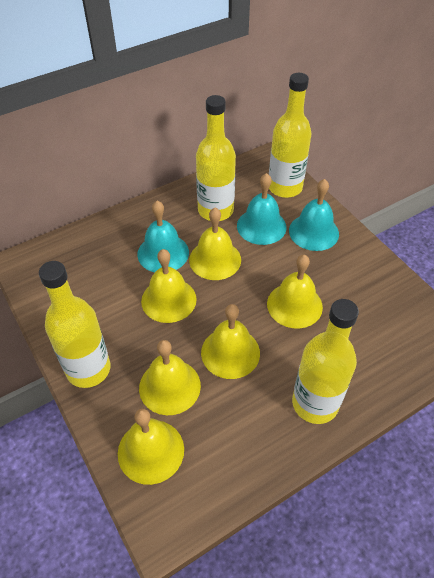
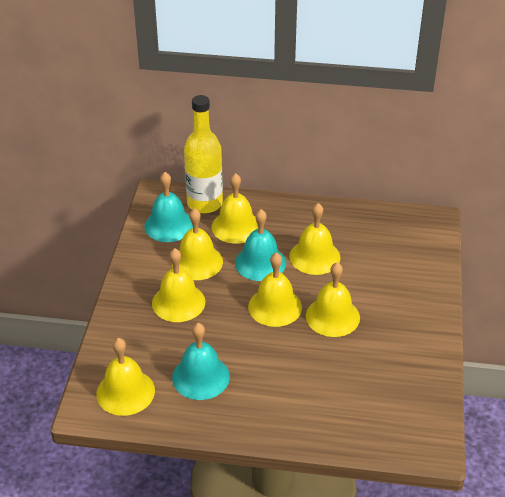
yellow bell: [118,409,184,485] [139,340,201,415] [141,249,197,323] [189,208,241,280] [201,304,260,379] [267,255,323,329] = 6 -> [96,338,155,416] [152,248,206,322] [172,208,223,280] [212,173,258,244] [248,253,302,327] [289,203,340,275] [306,262,360,337] = 7
yellow bottle: [39,261,110,388] [196,95,236,221] [269,73,312,198] [292,299,359,424] = 4 -> [184,95,223,214] = 1

